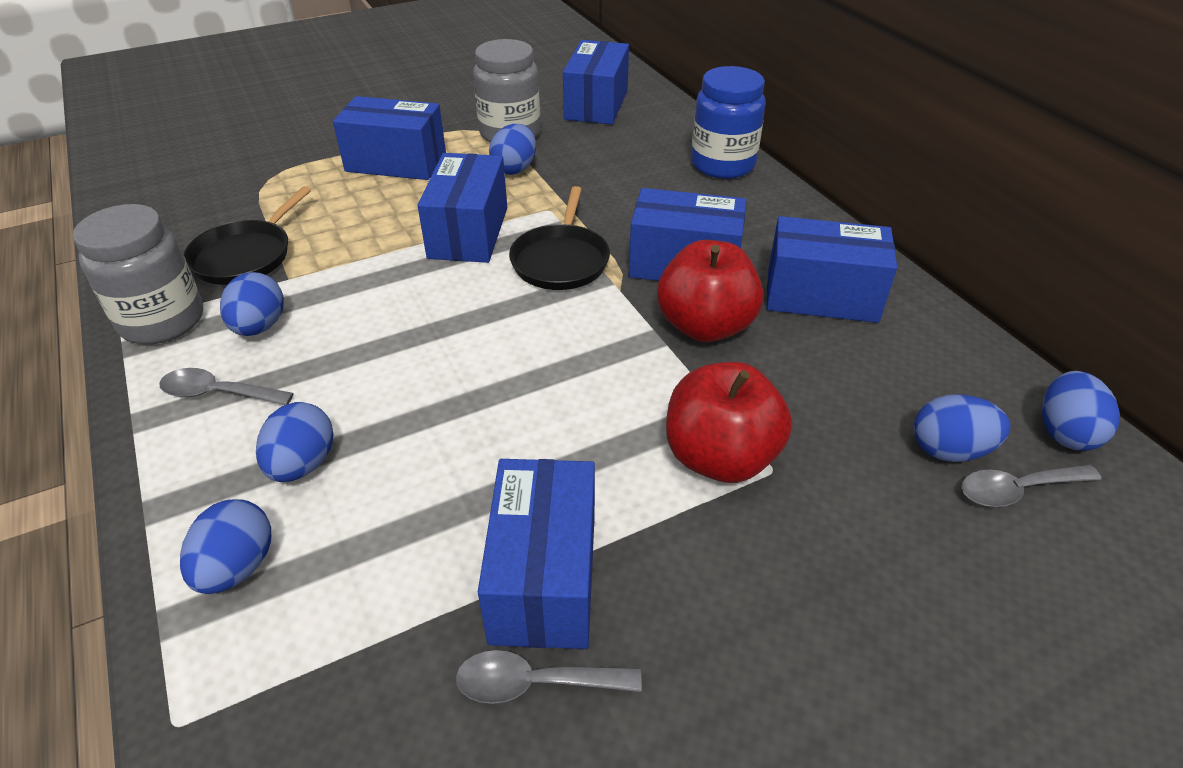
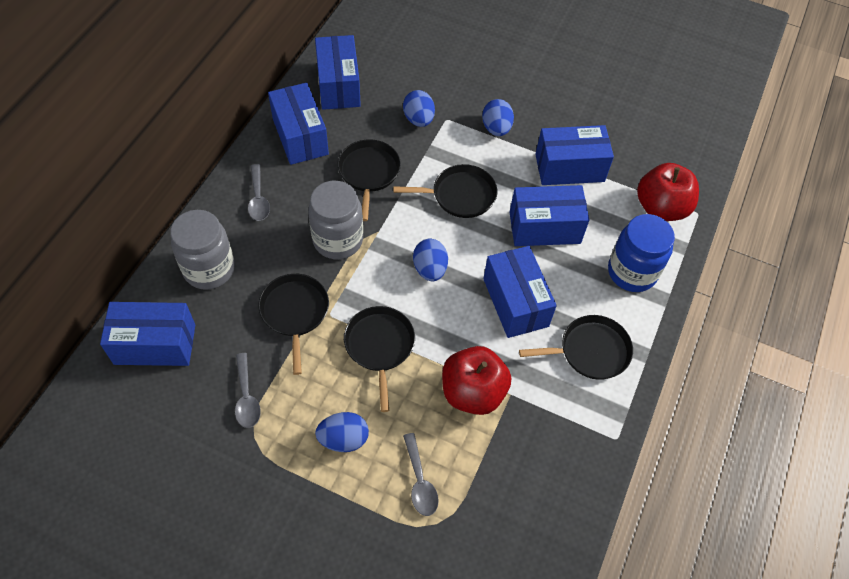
black pan: [184,186,311,285] [509,186,610,290] = 2 -> [258,274,329,375] [338,139,401,221] [344,306,415,412] [393,164,497,218] [519,315,633,380] = 5
blue egg: [180,499,271,594] [220,272,284,336] [256,402,333,482] [489,124,536,175] [914,394,1011,462] [1042,371,1120,451] = 6 -> [315,412,369,452] [403,90,435,127] [413,239,448,281] [482,99,514,136] = 4

